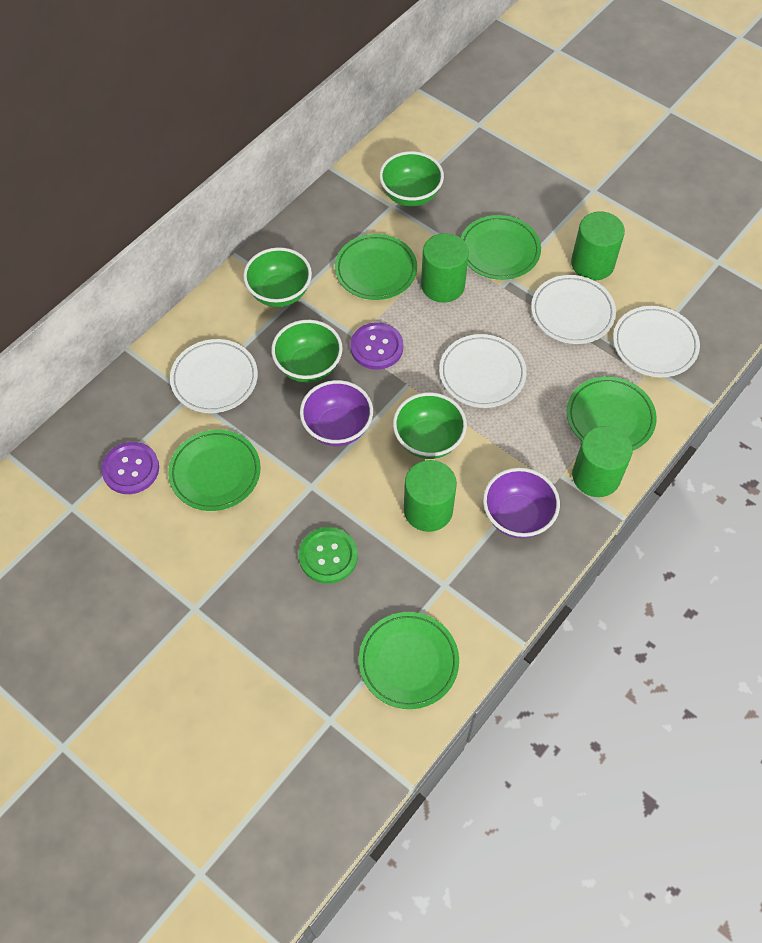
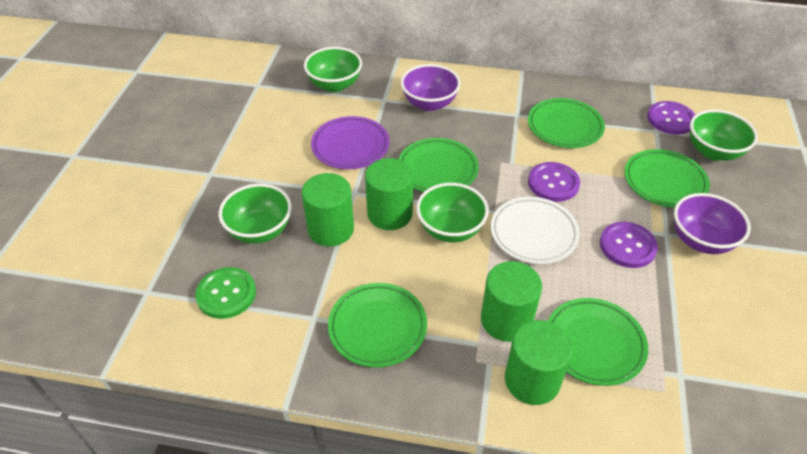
purple button: [101,442,159,494] [350,322,403,370] = 2 -> [528,162,580,202] [600,222,658,268] [647,101,695,135] = 3
purple plate: none = 0 -> [311,116,389,169] = 1
white plate: [170,339,258,413] [439,334,527,408] [531,275,616,344] [613,306,700,377] = 4 -> [491,197,580,264] = 1

